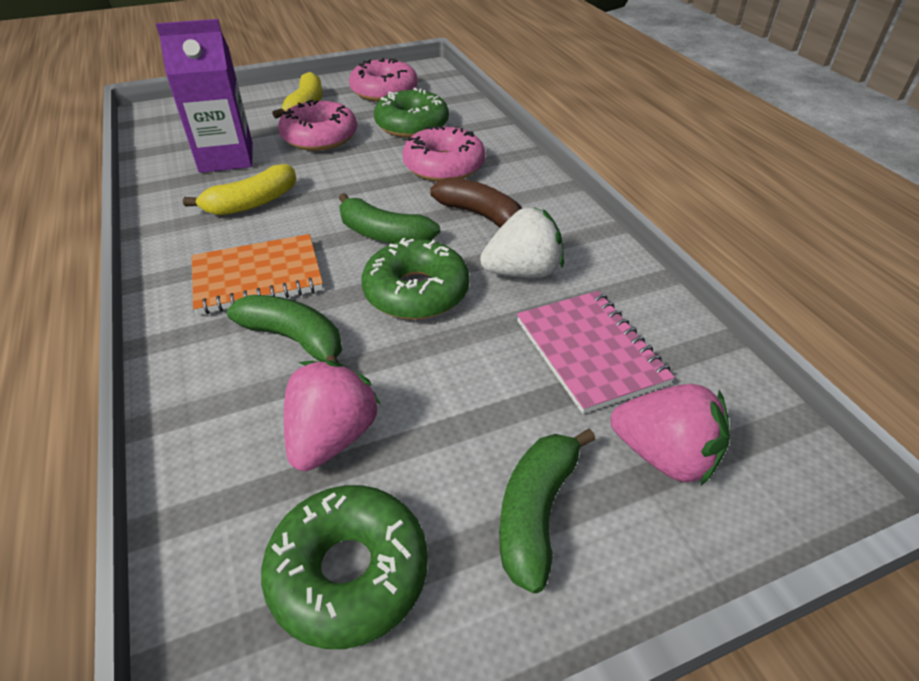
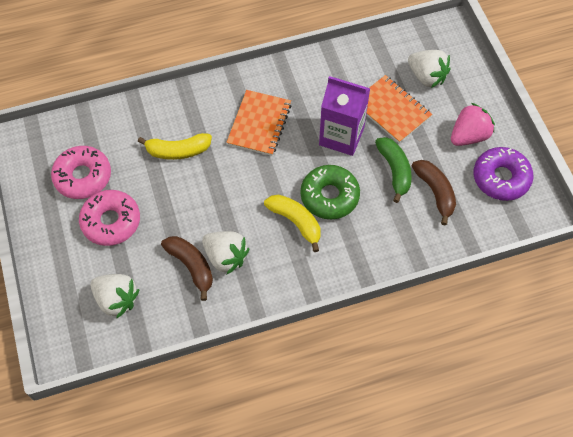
brown banana: [430,177,522,228] = 1 -> [161,236,213,301] [412,160,456,225] = 2
green banana: [227,295,342,363] [339,193,440,243] [499,429,596,593] = 3 -> [375,137,412,203] = 1
green donut: [261,485,428,649] [361,238,470,320] [374,88,449,138] = 3 -> [300,165,360,219] = 1
orange notebook: [192,234,323,315] = 1 -> [226,90,292,156] [366,75,432,143] = 2
pink donut: [278,100,357,151] [349,58,418,102] [402,125,485,182] = 3 -> [51,146,111,199] [79,190,140,246] = 2
pink notebook: [517,291,675,414] = 1 -> none = 0
pink strawberry: [284,360,381,471] [611,384,730,485] = 2 -> [451,103,495,146] = 1
purple donut: none = 0 -> [473,147,533,201] = 1
white strawberry: [480,207,564,278] = 1 -> [90,274,140,318] [202,231,250,274] [408,50,451,88] = 3

